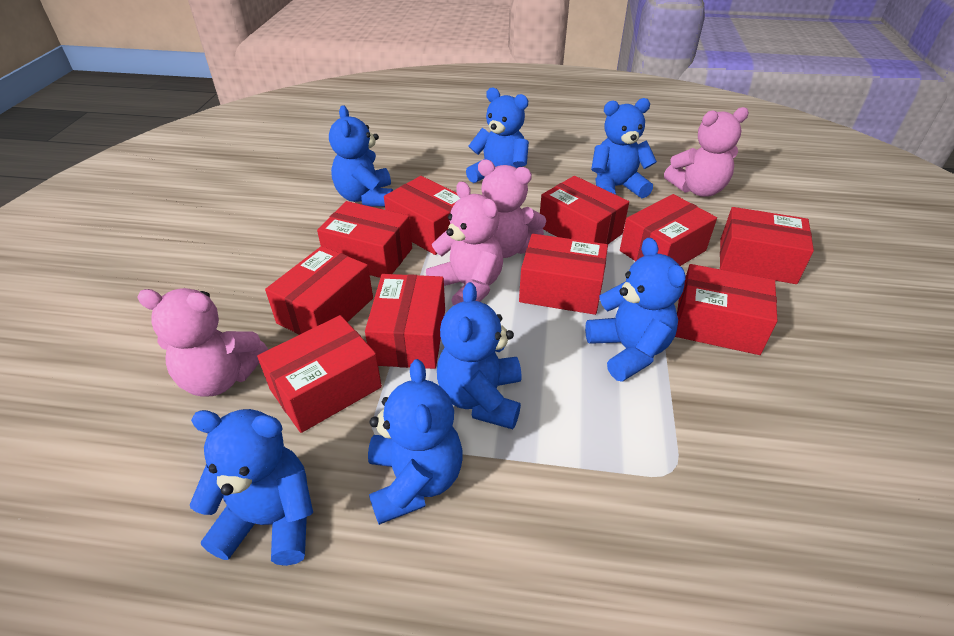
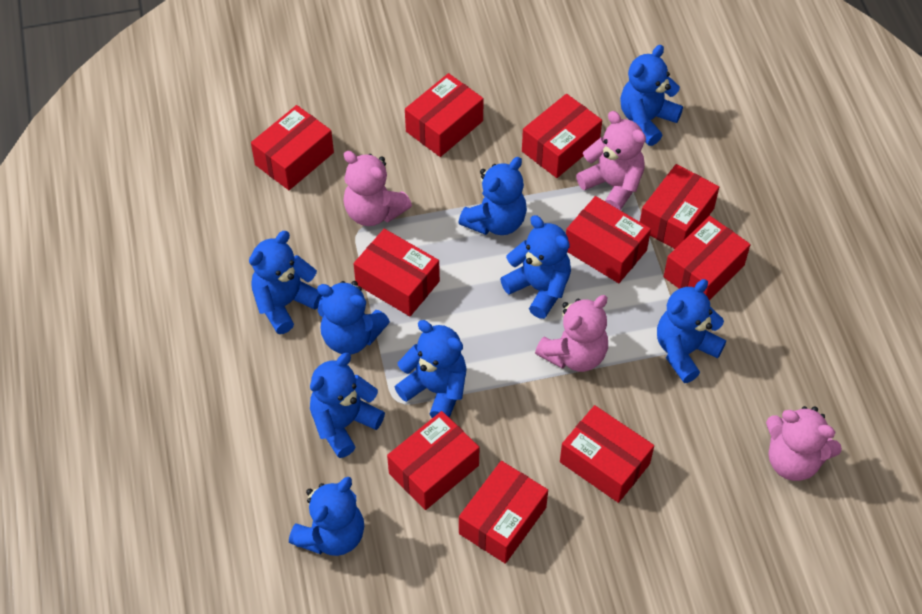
blue teddy bear: [190,409,313,566] [329,105,393,207] [368,359,462,525] [437,282,522,429] [466,88,529,183] [585,237,686,382] [591,98,657,198] = 7 -> [249,231,322,334] [289,477,364,556] [310,353,385,458] [317,281,390,355] [395,320,467,418] [459,157,527,235] [500,215,571,319] [620,45,683,146] [657,279,726,383] = 9

